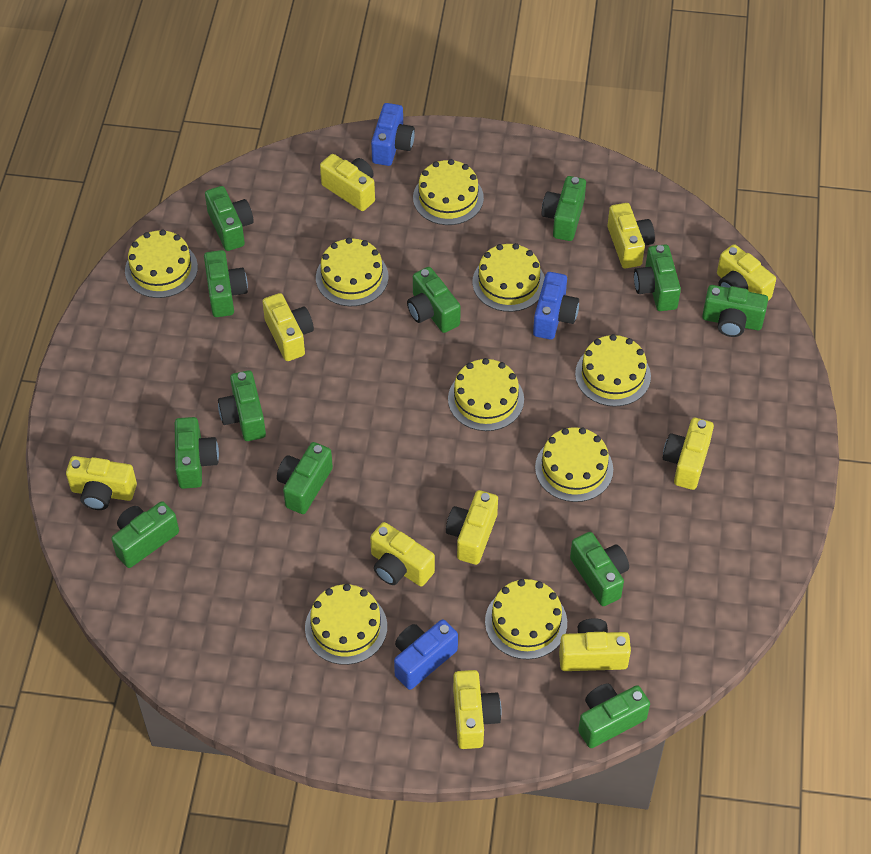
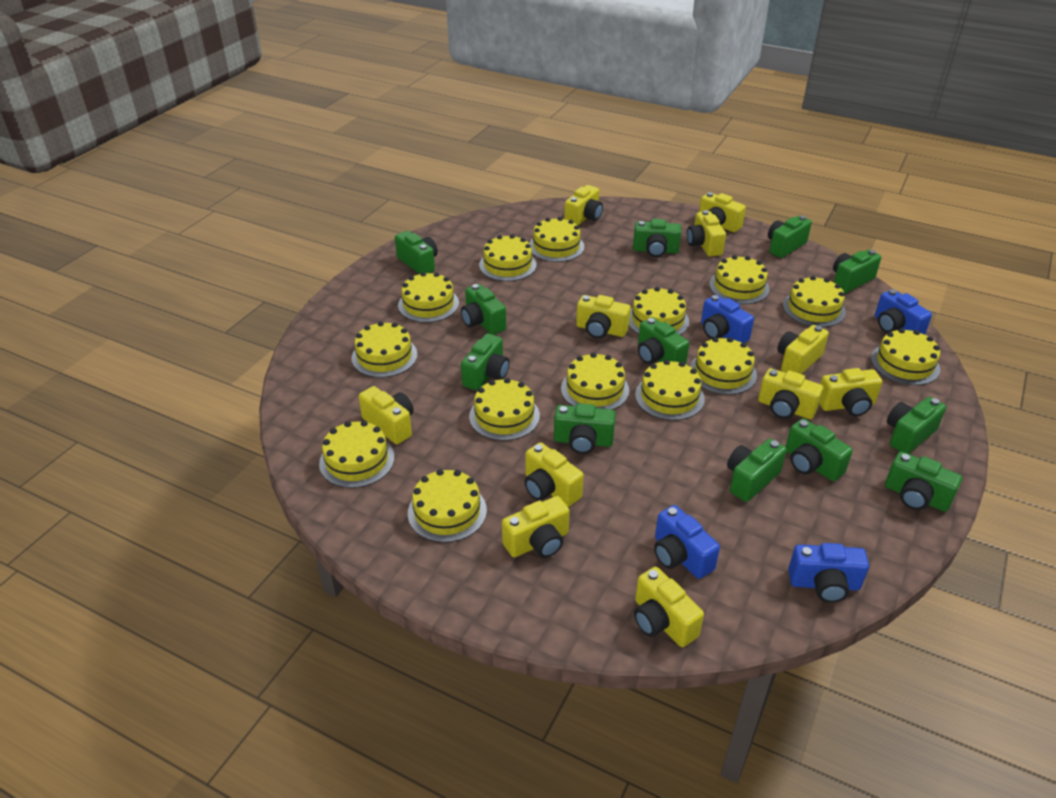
blue camera: [371,103,415,166] [394,619,458,690] [533,272,579,340] = 3 -> [654,505,720,579] [701,295,754,343] [788,543,869,603] [875,289,932,335] = 4
yellow cake: [125,229,198,298] [305,584,387,665] [316,238,389,306] [413,159,484,225] [448,358,524,431] [472,243,545,312] [485,579,567,659] [535,427,613,502] [575,334,651,407] = 9 -> [319,421,395,488] [352,321,418,377] [398,272,459,323] [408,469,487,543] [469,378,540,441] [479,234,537,281] [529,217,584,262] [561,352,629,410] [629,287,689,335] [635,360,705,420] [690,337,757,395] [709,255,770,304] [783,276,846,327] [871,328,940,385] = 14
yellow camera: [66,456,137,510] [262,293,314,361] [320,154,375,211] [370,522,435,586] [446,490,498,565] [453,670,502,749] [559,618,631,671] [607,203,655,269] [663,418,714,490] [717,244,776,301] = 10 -> [359,386,414,444] [502,496,570,558] [524,442,584,507] [564,185,603,225] [576,295,631,338] [634,567,704,647] [687,210,726,256] [699,192,746,232] [758,368,823,419] [777,325,829,374] [819,368,883,416] = 11

